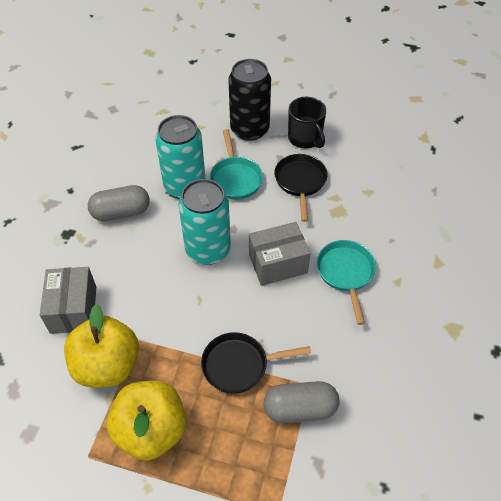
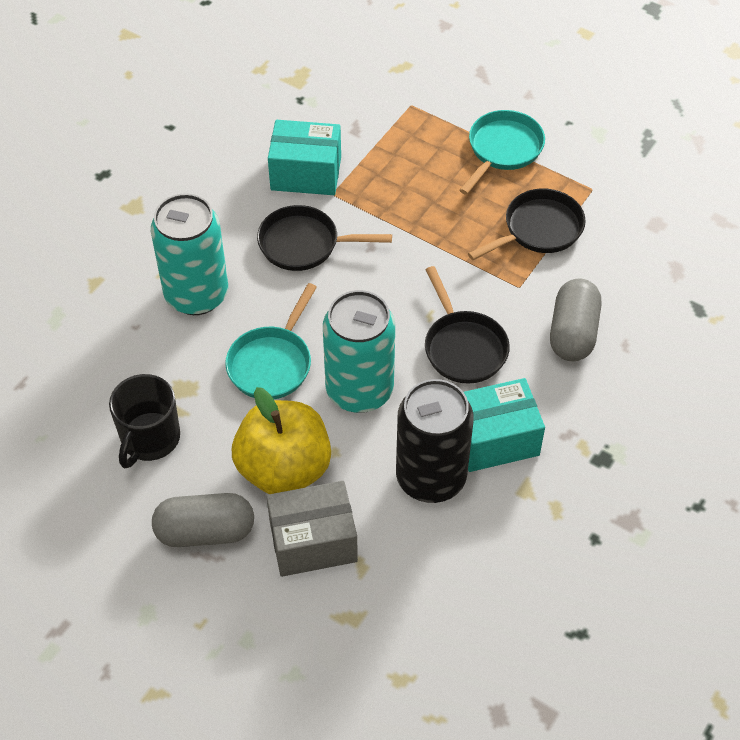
black pan: [201,332,311,394] [274,154,328,222] = 2 -> [257,205,392,271] [425,266,510,384] [468,188,586,260] = 3
grey box: [40,267,96,334] [249,222,311,286] = 2 -> [266,481,358,577] = 1
turquoise box: none = 0 -> [268,120,341,195] [464,378,545,472] = 2
yellow apple: [64,304,139,388] [107,381,187,461] = 2 -> [232,387,331,494] = 1

